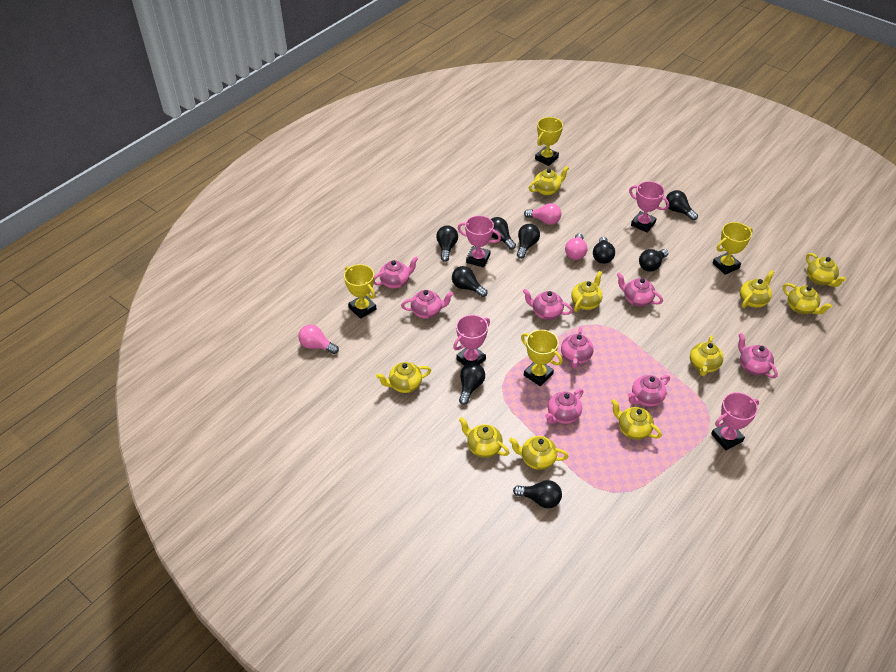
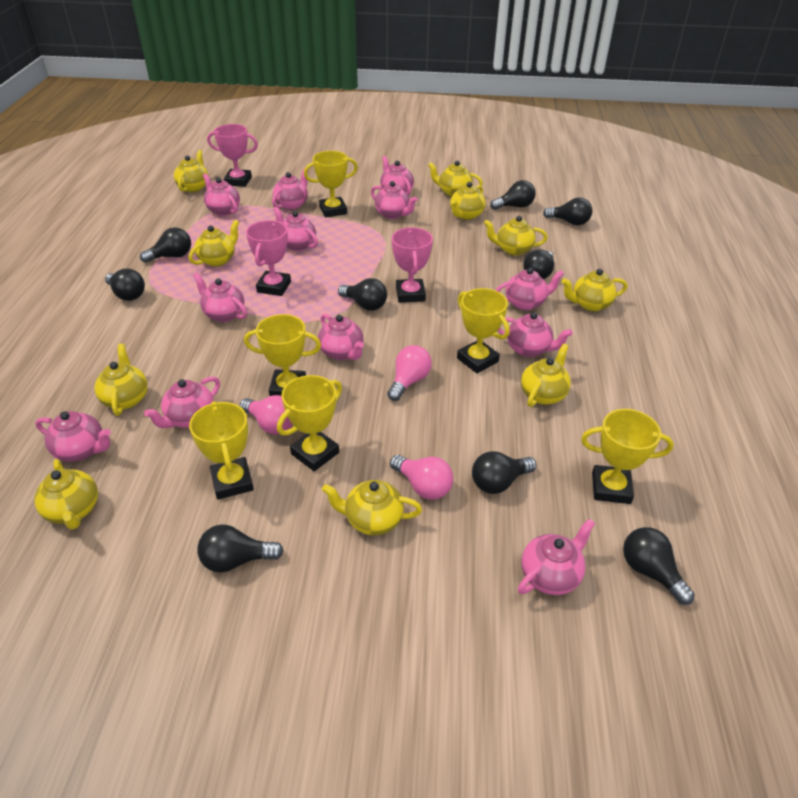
pink teapot: [374,256,418,289] [401,290,454,319] [523,289,573,320] [545,389,584,424] [561,327,594,368] [617,272,663,307] [628,375,670,407] [738,333,778,378] = 8 -> [35,411,111,462] [144,376,220,428] [193,273,247,322] [203,173,240,216] [272,168,308,210] [273,207,318,251] [318,313,364,360] [371,181,418,219] [380,156,414,196] [496,268,564,310] [498,312,573,357] [518,519,595,595] = 12
pink trophy: [453,315,490,366] [458,215,501,267] [629,181,669,233] [711,392,759,450] = 4 -> [207,124,258,187] [246,220,291,296] [392,227,433,303] = 3
yellow trophy: [344,264,376,319] [521,330,563,386] [535,117,563,166] [713,222,753,275] = 4 -> [189,401,254,500] [244,314,321,396] [277,375,342,471] [304,151,358,217] [457,288,510,373] [581,409,674,504] = 6

